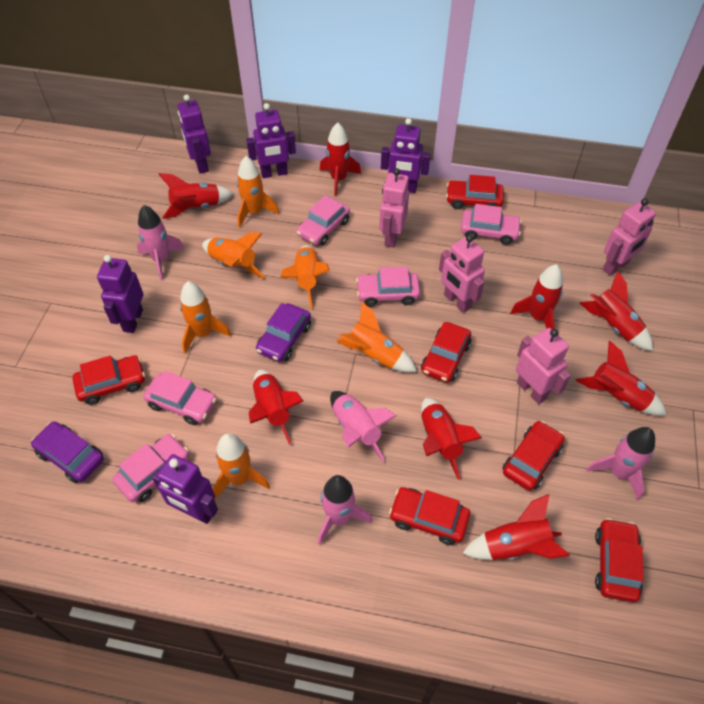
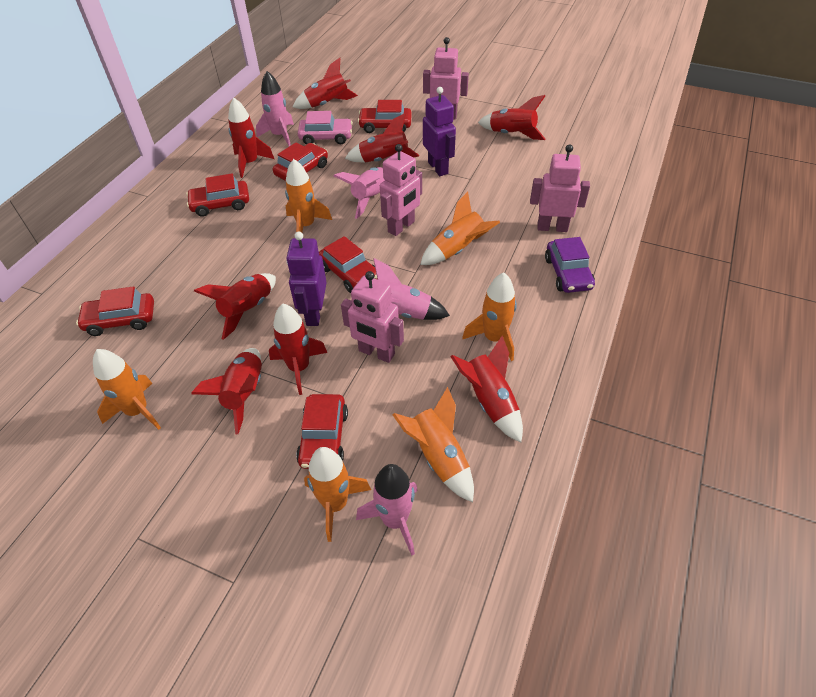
pink car: [112,434,189,502] [143,371,217,425] [297,195,350,246] [356,267,420,307] [461,204,522,245] = 5 -> [298,111,353,145] = 1
purple car: [31,421,104,483] [256,303,311,362] = 2 -> [545,237,595,293] = 1
purple robot: [97,255,143,333] [152,454,218,524] [178,94,211,174] [246,103,296,178] [381,118,431,193] = 5 -> [286,231,327,326] [423,87,456,176] = 2

